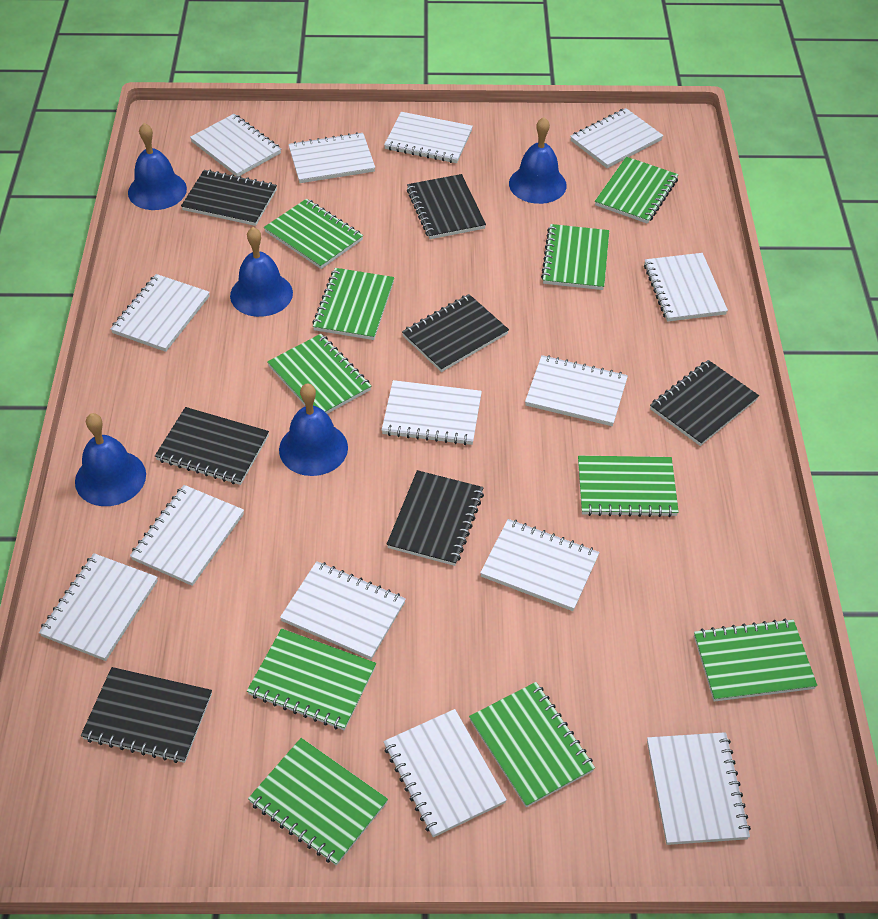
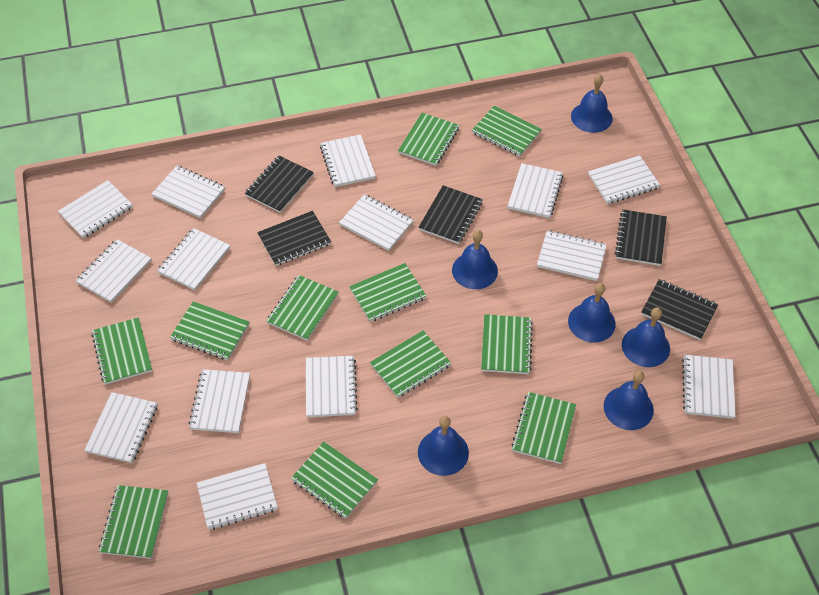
black notebook: [81,667,212,763] [155,407,269,485] [181,170,277,226] [387,470,484,566] [402,294,509,372] [407,174,486,239] [650,360,759,446] = 7 -> [245,156,314,213] [257,211,331,266] [418,185,483,244] [615,209,667,266] [641,279,718,340] = 5
blue bell: [75,413,146,506] [128,123,187,210] [230,227,293,317] [279,383,348,476] [509,117,567,204] = 5 -> [418,416,469,476] [452,230,498,289] [568,283,616,343] [571,74,612,133] [603,370,654,430] [622,307,670,367] = 6
green notebook: [247,628,376,730] [248,738,388,866] [264,199,363,269] [267,334,371,414] [312,268,394,340] [469,682,595,808] [541,224,609,290] [578,456,679,517] [595,157,679,224] [694,619,817,702] = 10 -> [92,317,152,385] [99,485,168,559] [170,301,249,360] [267,275,339,341] [291,442,378,519] [349,263,426,322] [370,330,451,398] [398,113,459,166] [472,106,542,157] [481,314,533,374] [511,392,576,464] = 11

